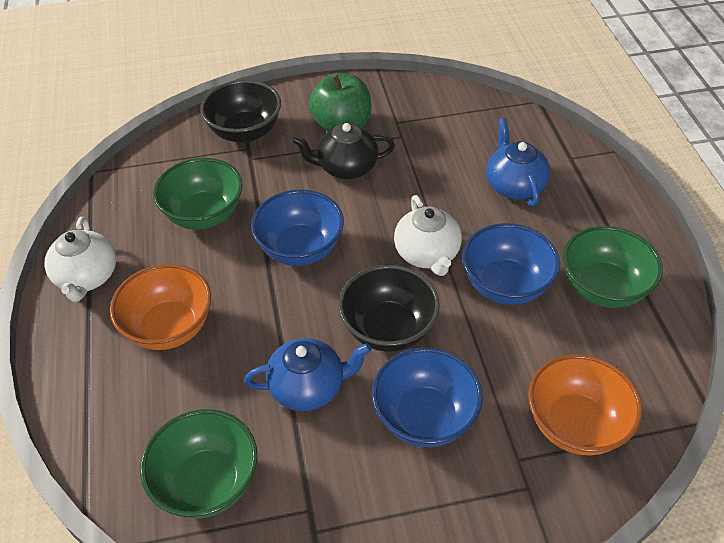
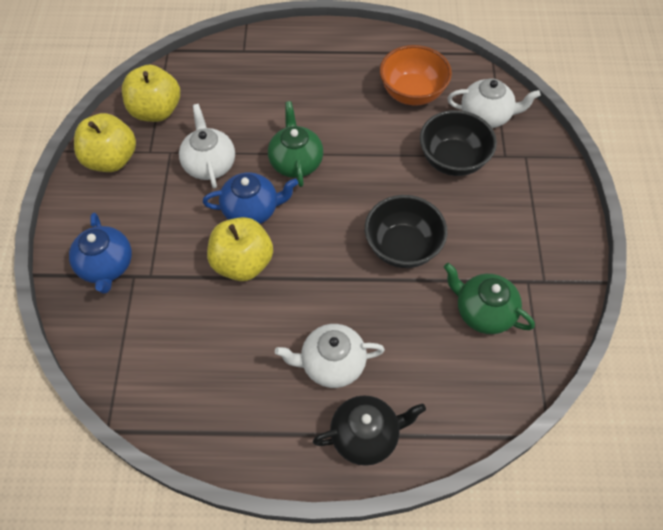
blue bowl: [251,190,344,266] [372,348,483,447] [462,223,560,305] = 3 -> none = 0
green apple: [309,73,372,131] = 1 -> none = 0
green bowl: [140,409,258,519] [153,158,243,229] [563,226,663,308] = 3 -> none = 0
green teapot: none = 0 -> [268,101,323,187] [444,263,535,334] = 2
orange bowl: [110,264,211,350] [528,354,642,455] = 2 -> [380,45,452,105] = 1
white teapot: [45,217,116,302] [394,195,462,276] = 2 -> [179,104,235,189] [275,324,385,388] [447,78,541,128] = 3
yellow apple: none = 0 -> [74,113,136,172] [122,65,180,122] [207,217,273,281] = 3

